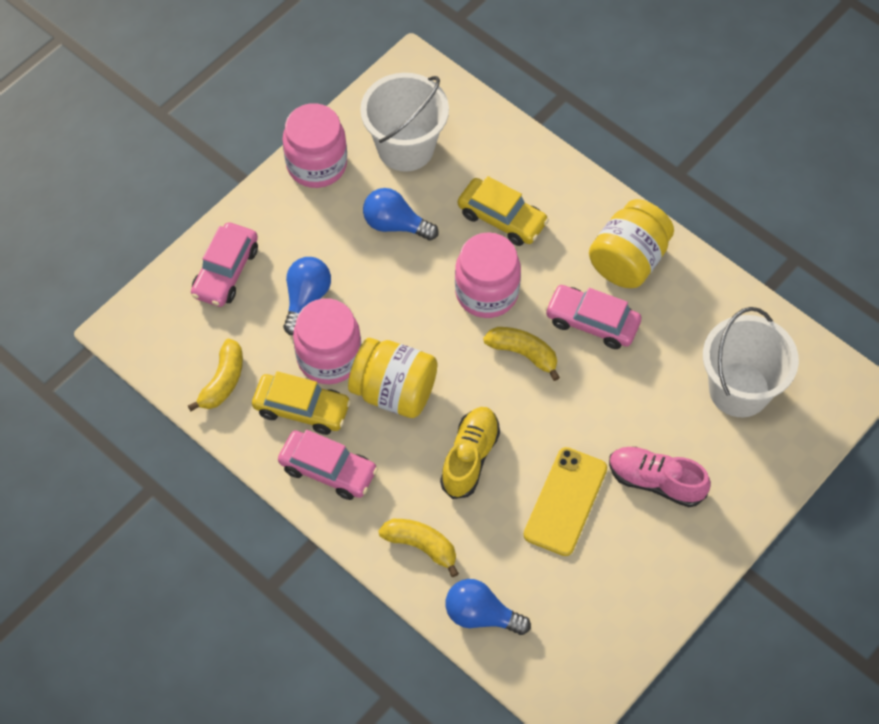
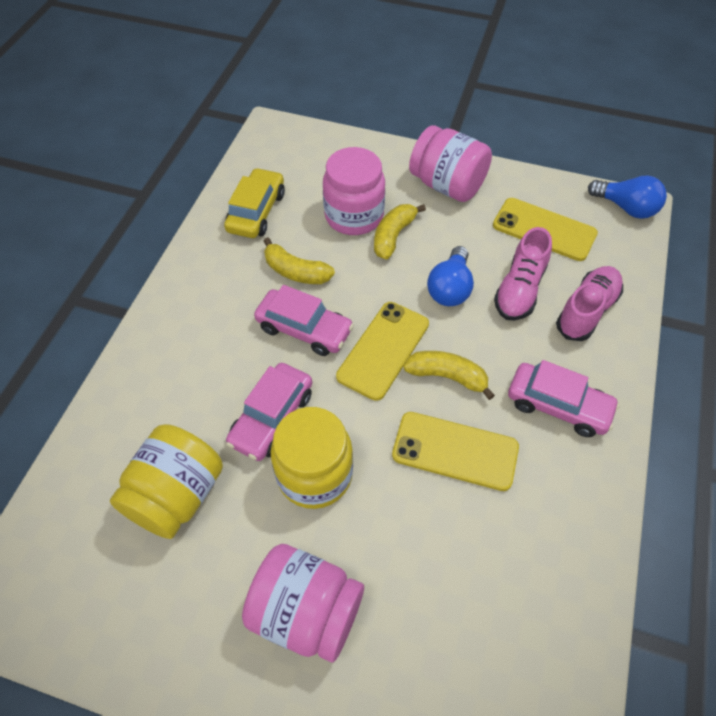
blue light bulb: [283,257,331,335] [363,188,438,241] [446,579,531,635] = 3 -> [427,246,474,306] [588,176,667,219] = 2
pink shoe: [609,447,711,507] = 1 -> [494,227,552,321] [556,266,623,341] = 2
white bucket: [360,73,449,172] [703,307,799,417] = 2 -> none = 0
yellow car: [252,371,351,435] [458,176,549,246] = 2 -> [224,168,285,238] = 1
yellow phone: [523,447,607,556] = 1 -> [336,302,429,401] [392,412,519,491] [493,198,598,261] = 3
yellow shoe: [440,407,500,499] = 1 -> none = 0

